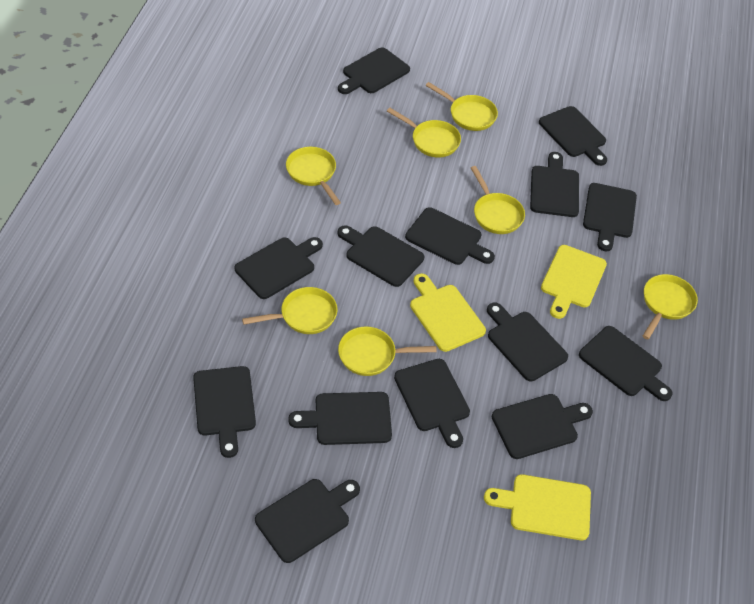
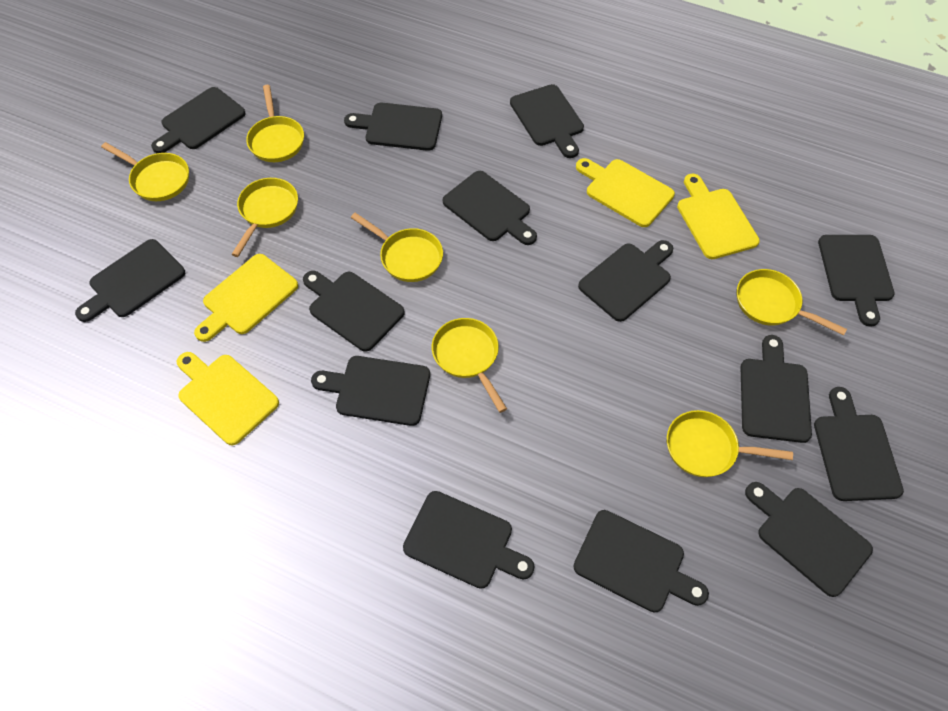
yellow cutting board: [410,274,486,352] [484,474,591,540] [541,245,607,319] = 3 -> [177,352,279,446] [194,254,298,342] [576,158,675,227] [677,174,760,259] = 4

